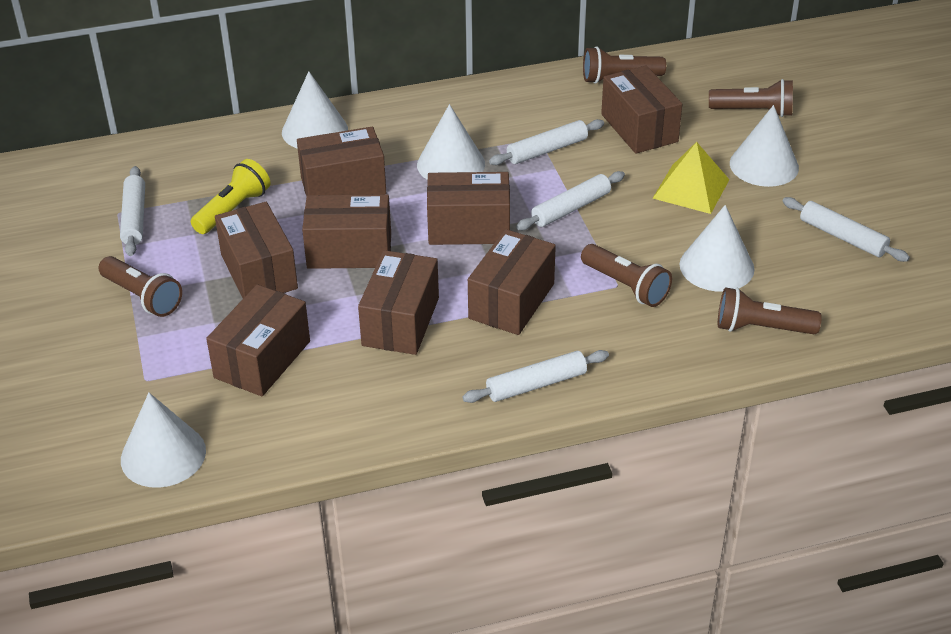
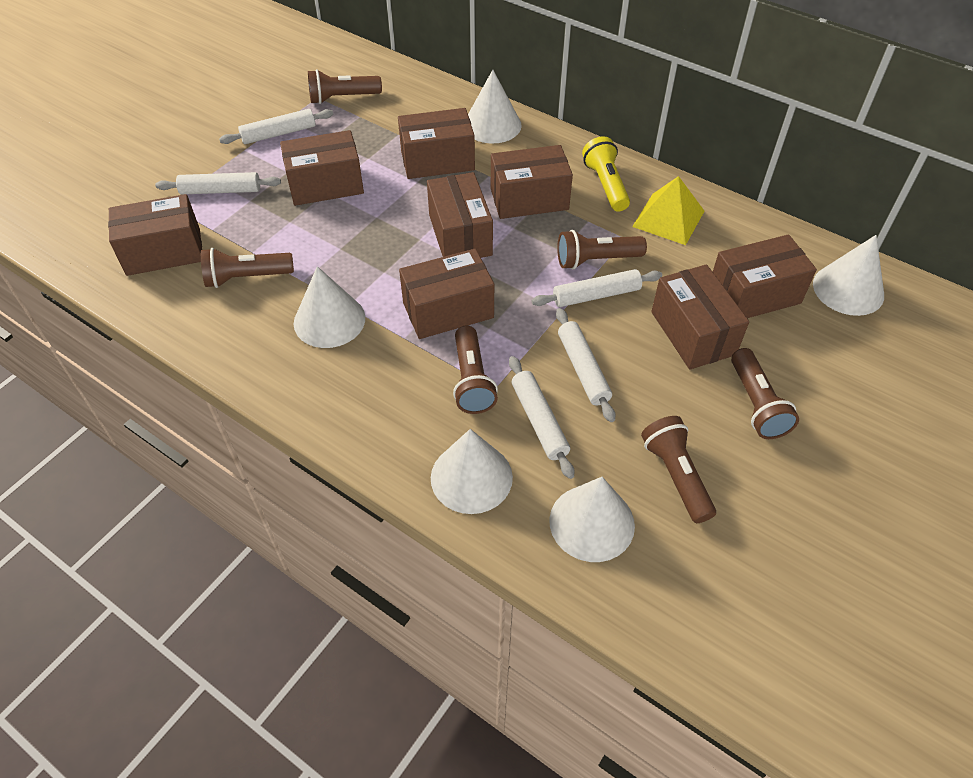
brown flashlight: [99,256,182,317] [581,244,672,307] [583,47,666,84] [709,79,793,117] [718,287,822,334] = 5 -> [201,248,294,288] [308,69,382,104] [453,326,498,414] [557,230,647,269] [641,416,716,523] [731,348,799,439] = 6

